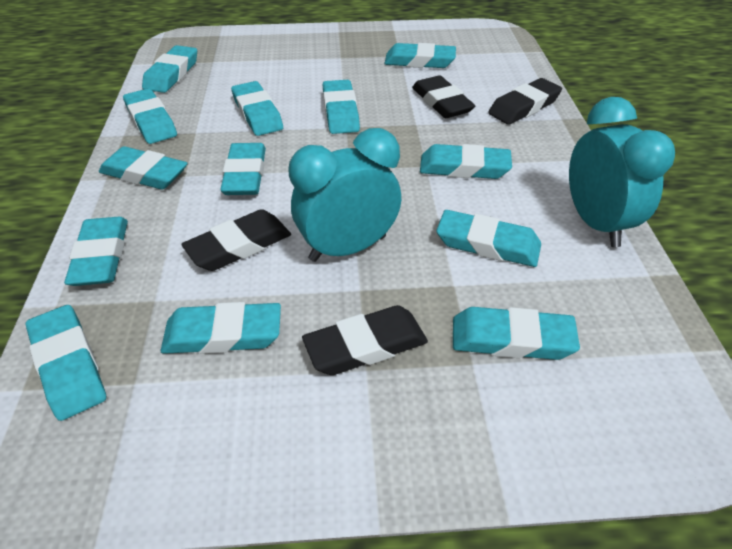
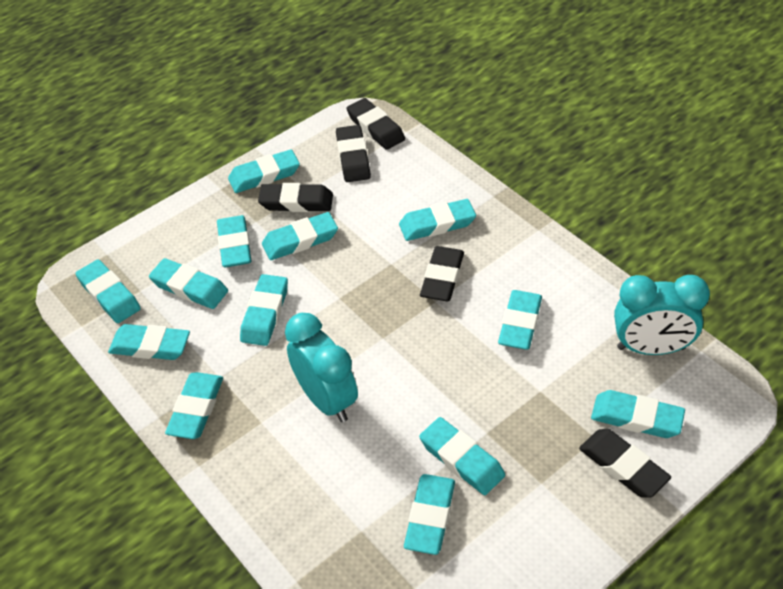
black eraser: [181,209,291,271] [302,305,428,375] [412,75,475,118] [488,78,562,125] = 4 -> [258,183,333,212] [336,125,371,182] [346,98,405,150] [420,246,464,301] [579,429,671,498] = 5

